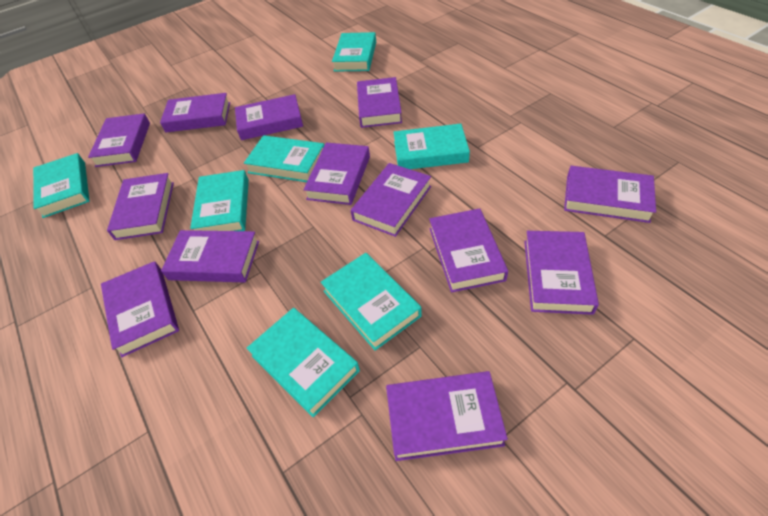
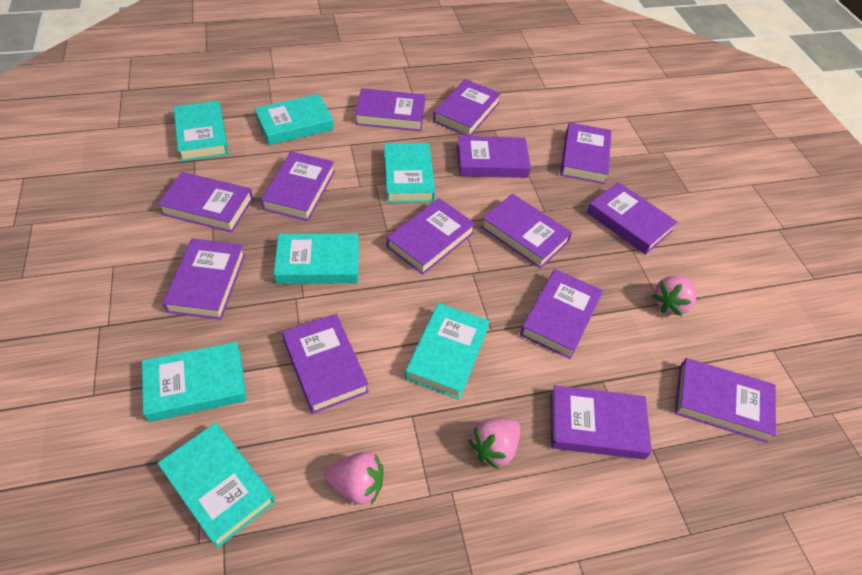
pink strawberry: none = 0 -> [325,452,383,505] [469,418,520,470] [652,276,696,316] = 3
purple book: [88,113,150,167] [101,261,179,357] [107,173,174,240] [160,93,230,132] [161,230,259,282] [235,94,303,140] [303,143,370,205] [351,163,431,237] [357,77,402,128] [386,371,508,461] [429,208,508,293] [524,231,599,315] [564,166,656,223] = 13 -> [157,172,253,233] [163,238,246,320] [261,151,335,221] [282,314,369,414] [355,88,425,131] [386,198,476,275] [433,79,501,136] [457,136,531,178] [481,194,572,269] [520,269,603,359] [550,385,652,460] [560,122,611,184] [587,182,678,255] [675,358,776,443] = 14

